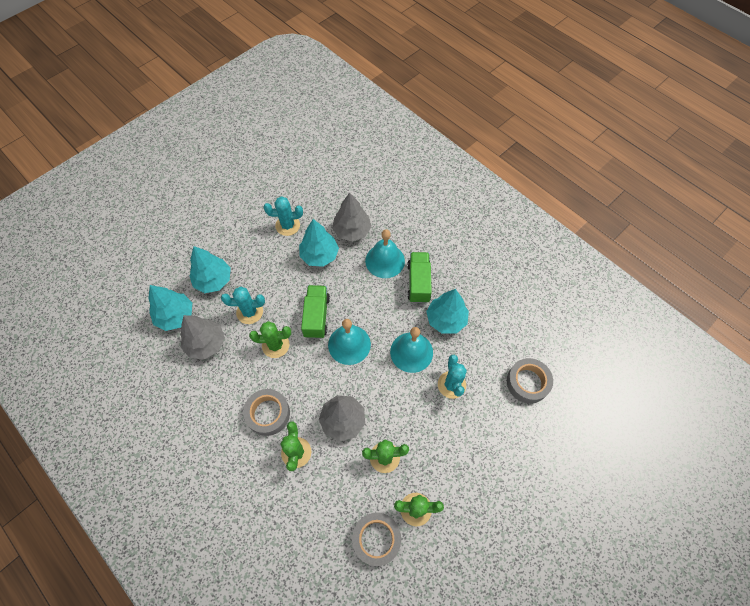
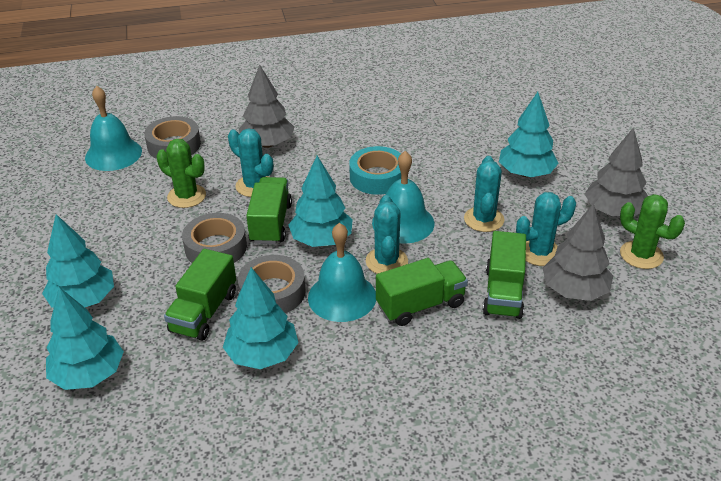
green cactus: [249,321,291,358] [280,421,311,471] [362,440,409,473] [394,493,444,526] = 4 -> [156,139,206,208] [620,194,685,269] = 2
green truck: [301,285,330,339] [407,252,432,303] = 2 -> [164,249,236,341] [246,177,292,244] [376,258,468,326] [483,231,526,319] = 4
turquoise cactus: [221,287,265,324] [264,196,303,236] [438,355,467,399] = 3 -> [228,128,273,197] [366,195,408,274] [464,156,505,232] [516,192,576,266] = 4
turquoise tape: none = 0 -> [349,146,401,195] = 1
turquoise tree: [148,285,192,331] [189,246,231,293] [299,219,339,267] [426,289,469,334] = 4 -> [42,214,114,308] [46,287,124,390] [223,267,299,369] [288,156,353,247] [499,92,559,177] = 5

